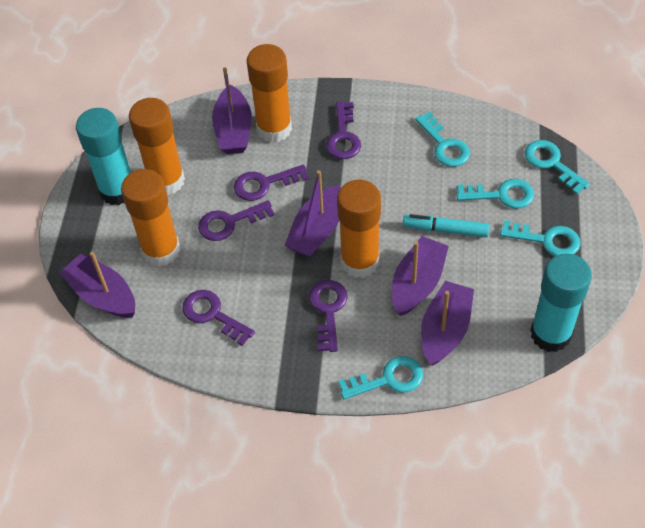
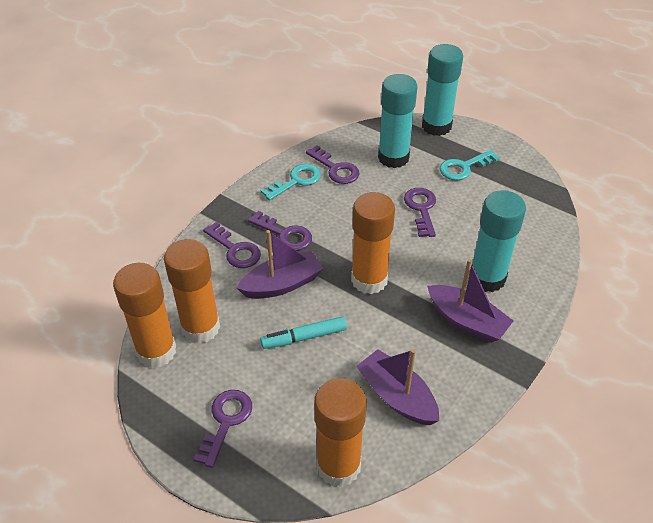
purple boat: [59,252,135,318] [212,67,252,154] [284,170,341,258] [392,236,449,316] [421,281,474,366] = 5 -> [237,230,323,299] [356,349,439,425] [427,259,513,343] = 3
turquoise glue stick: [76,108,131,205] [530,254,592,352] = 2 -> [378,74,418,168] [422,44,463,136] [469,190,526,292] = 3
turquoise key: [338,356,423,399] [415,112,470,167] [456,179,534,209] [500,220,581,256] [525,140,590,194] = 5 -> [261,164,321,201] [440,150,500,181] = 2

